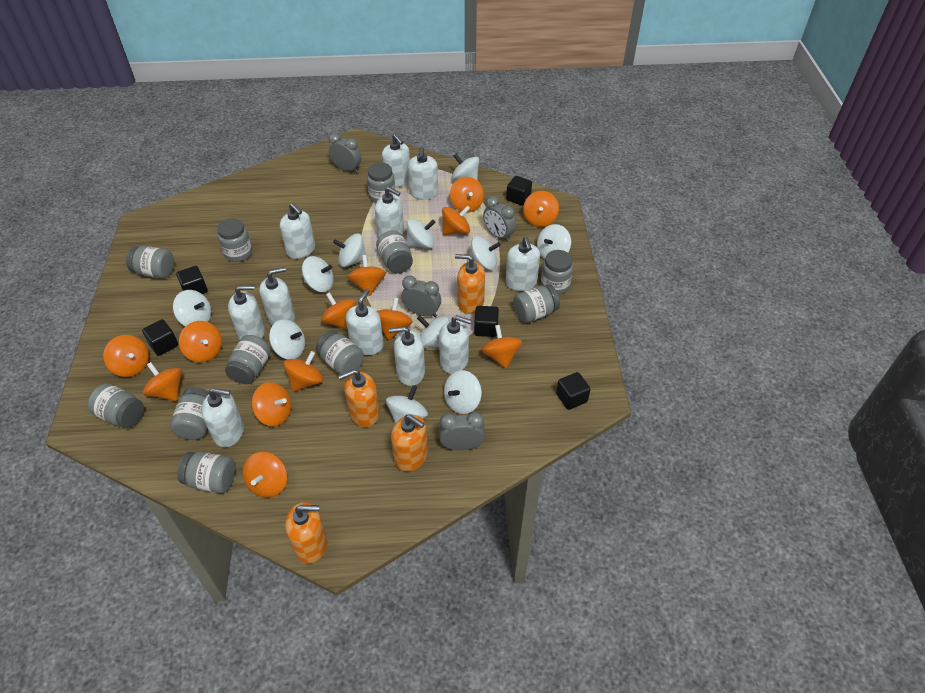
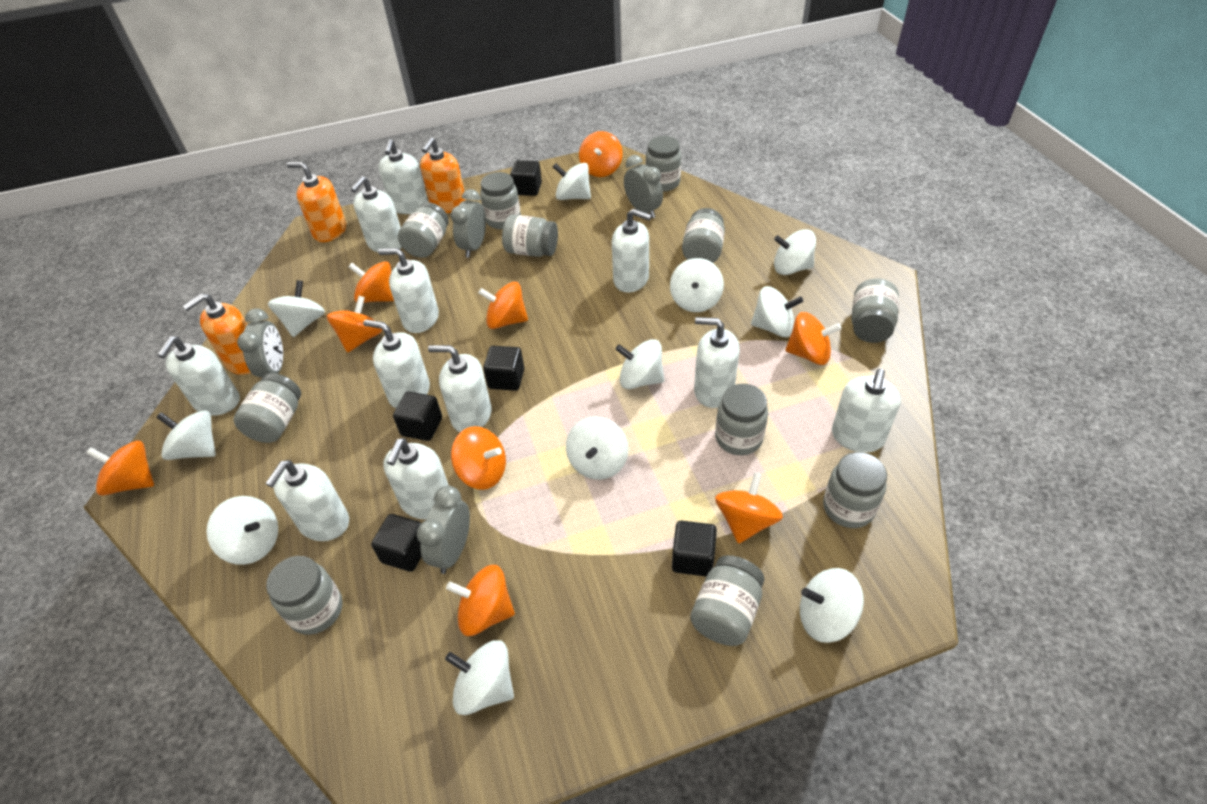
orange soap dispenser: [285,502,327,564] [339,369,380,427] [391,414,428,472] [455,254,485,314] = 4 -> [183,293,251,375] [287,162,346,242] [420,137,466,213] = 3
orange spinning top: [103,335,149,377] [143,362,182,401] [179,321,222,362] [243,452,287,498] [252,382,291,426] [283,351,323,392] [321,292,356,330] [348,255,386,296] [377,297,413,340] [442,205,470,235] [450,177,484,213] [481,325,522,369] [523,191,559,227] = 13 -> [86,441,154,496] [327,296,382,353] [348,261,394,303] [446,565,515,636] [451,426,506,490] [478,282,528,329] [579,131,623,177] [715,472,783,544] [785,312,841,365] = 9

